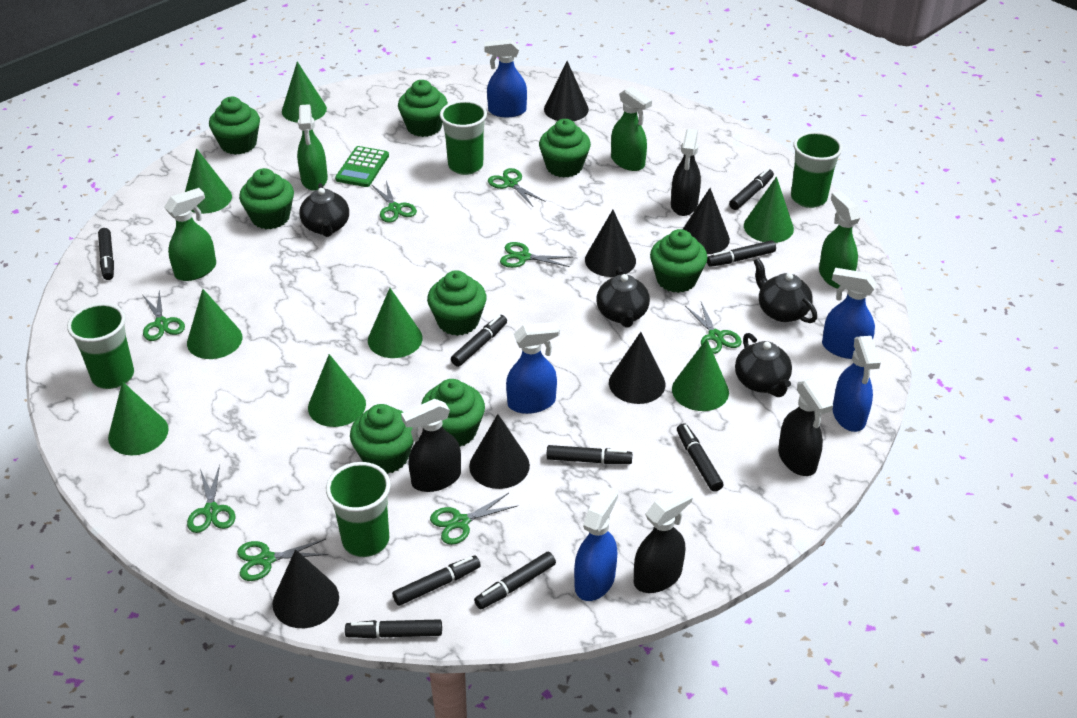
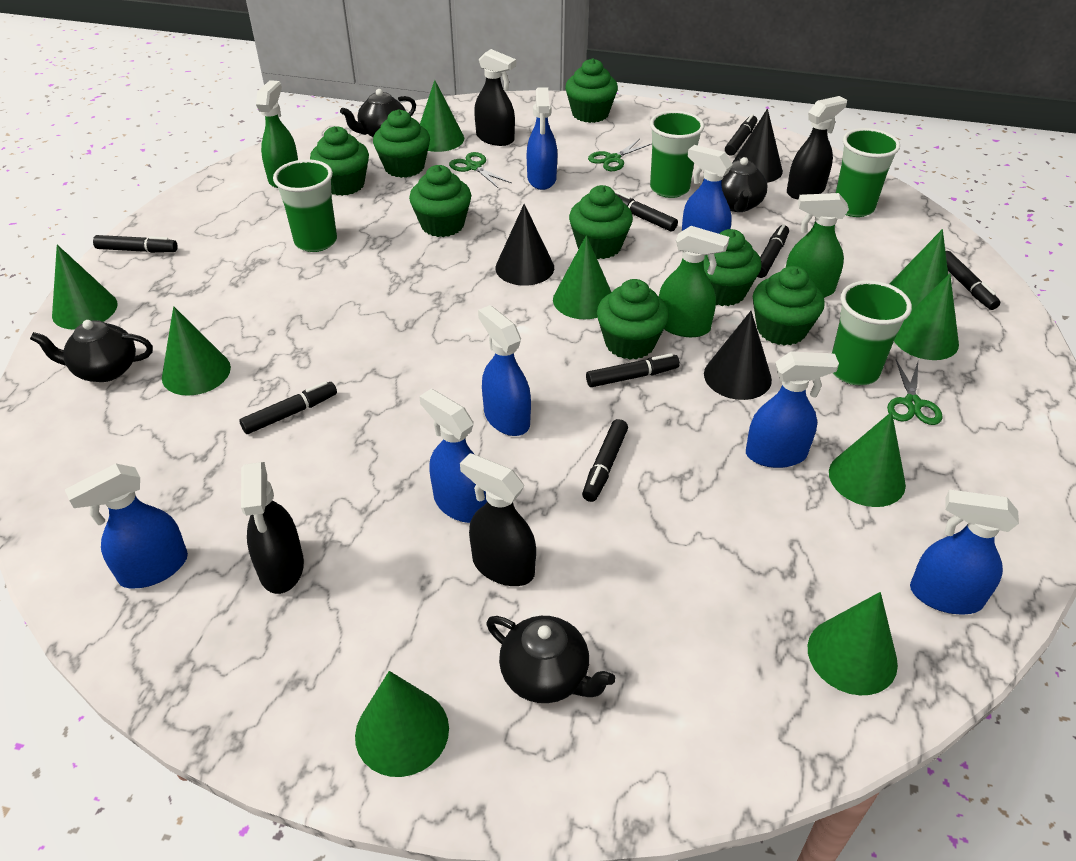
black cone: [272,549,339,628] [469,414,530,489] [544,61,589,121] [585,210,636,277] [609,332,665,404] [683,188,730,254] = 6 -> [495,204,554,286] [704,311,772,400] [733,109,783,183] = 3
black marker: [98,228,114,280] [345,619,442,639] [392,555,481,606] [451,315,507,367] [474,552,556,609] [546,445,632,464] [677,423,724,492] [707,240,776,267] [729,169,774,210] = 9 -> [93,235,178,253] [239,381,337,434] [582,419,628,502] [586,353,680,387] [615,191,678,232] [725,114,757,156] [757,224,789,278] [946,251,1000,310] = 8
blue spray bottle: [484,39,527,117] [506,322,560,414] [574,486,618,601] [822,268,876,359] [833,336,881,432] = 5 -> [65,464,188,588] [419,389,487,523] [478,305,531,436] [527,87,557,190] [682,145,733,234] [746,351,839,468] [910,489,1019,614] = 7
green calculator: [335,146,389,187] = 1 -> none = 0
green cone: [108,381,169,455] [185,148,232,214] [187,289,242,359] [282,62,327,123] [308,354,366,427] [368,288,423,358] [672,339,729,411] [744,177,794,243] = 8 -> [52,245,118,330] [162,306,231,396] [355,671,449,777] [420,80,464,152] [553,235,611,319] [808,592,898,695] [829,412,906,507] [890,229,948,309] [894,273,959,360] = 9
green scissors: [142,290,185,341] [187,465,235,533] [237,539,328,581] [371,181,417,223] [430,493,517,545] [488,168,546,207] [500,242,573,268] [685,302,742,354] = 8 -> [449,152,511,188] [588,139,652,171] [887,360,943,425] = 3
green spray bottle: [164,188,216,281] [297,104,328,191] [611,86,652,171] [819,191,861,289] = 4 -> [256,80,298,188] [659,226,729,337] [786,193,849,298] = 3

